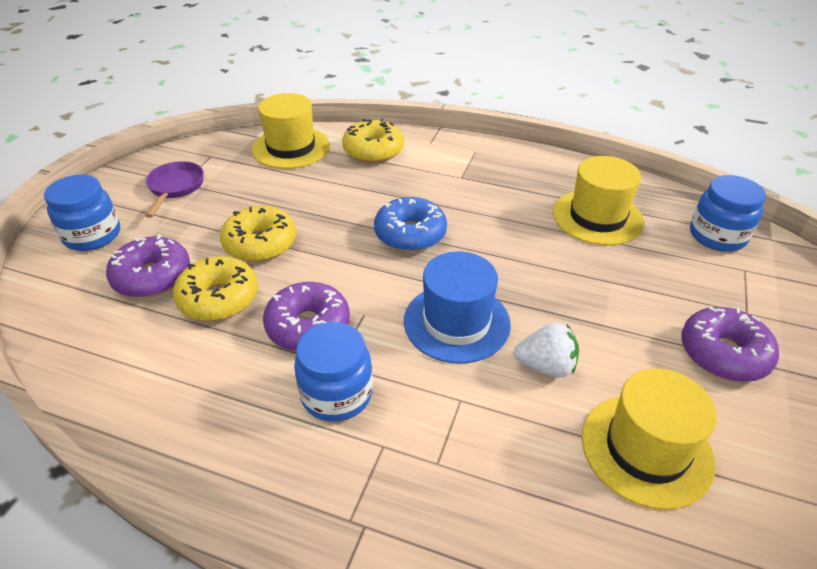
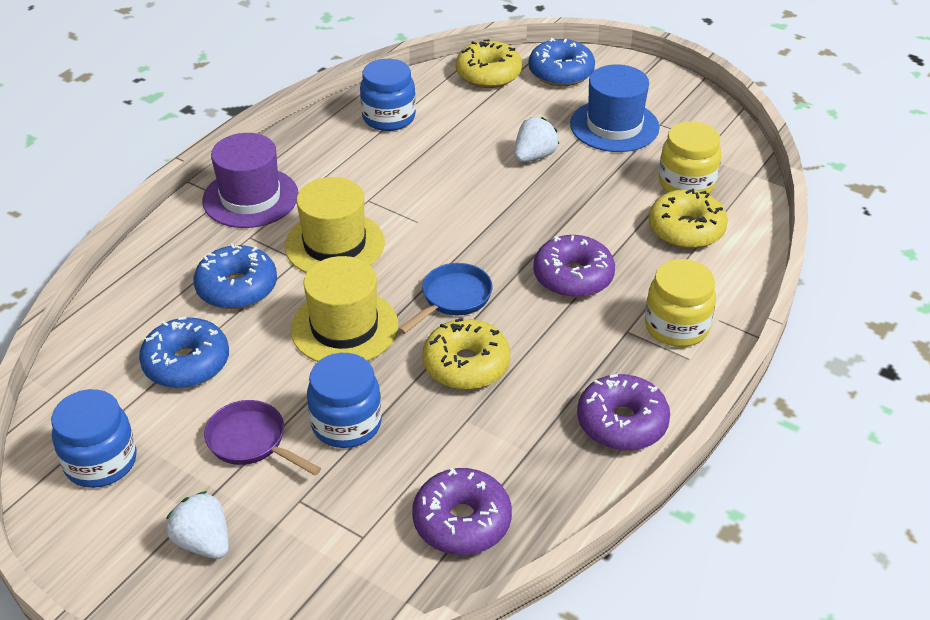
blue donut: [374,197,447,252] = 1 -> [139,317,229,388] [194,243,277,309] [528,38,595,86] = 3
blue pan: none = 0 -> [398,263,493,334] = 1
purple hat: none = 0 -> [202,133,298,228] = 1
white strawberry: [513,323,579,377] = 1 -> [166,491,229,559] [514,117,559,162] = 2
yellow hat: [252,93,330,169] [553,156,644,246] [582,368,717,510] = 3 -> [285,177,385,273] [290,256,398,362] = 2
yellow jar: none = 0 -> [645,259,716,347] [659,121,721,194] = 2

